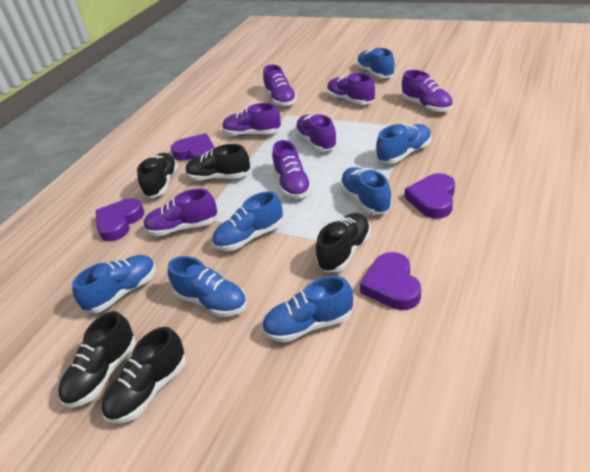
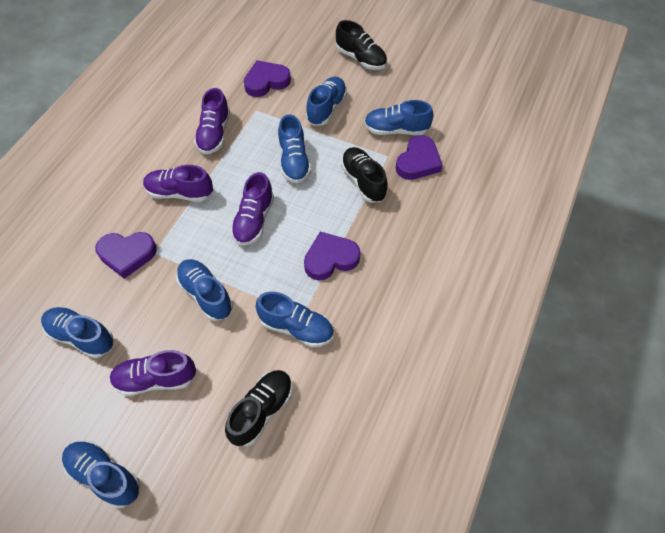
black shoe: [58,311,136,408] [102,327,186,424] [137,153,178,198] [186,144,250,181] [316,213,371,272] = 5 -> [225,370,293,446] [336,20,387,70] [341,147,388,202] = 3
purple shoe: [144,189,217,236] [223,103,281,136] [263,65,297,106] [272,140,312,199] [295,114,338,152] [327,73,375,105] [402,70,453,112] = 7 -> [110,350,196,396] [143,165,213,202] [194,88,230,154] [231,172,274,246] = 4

